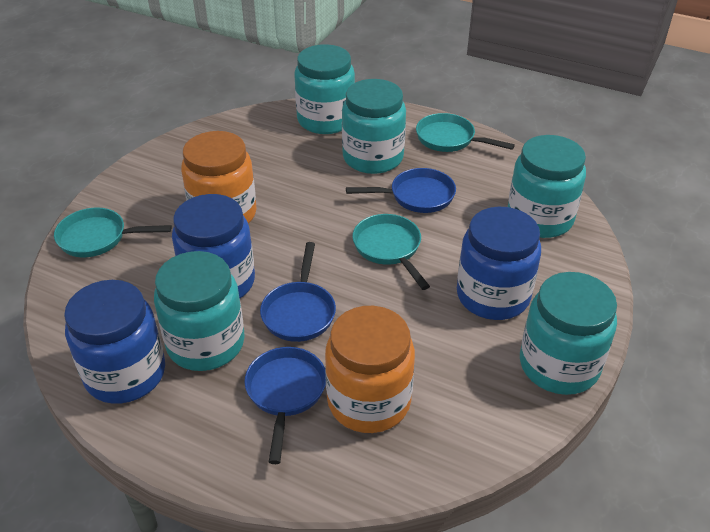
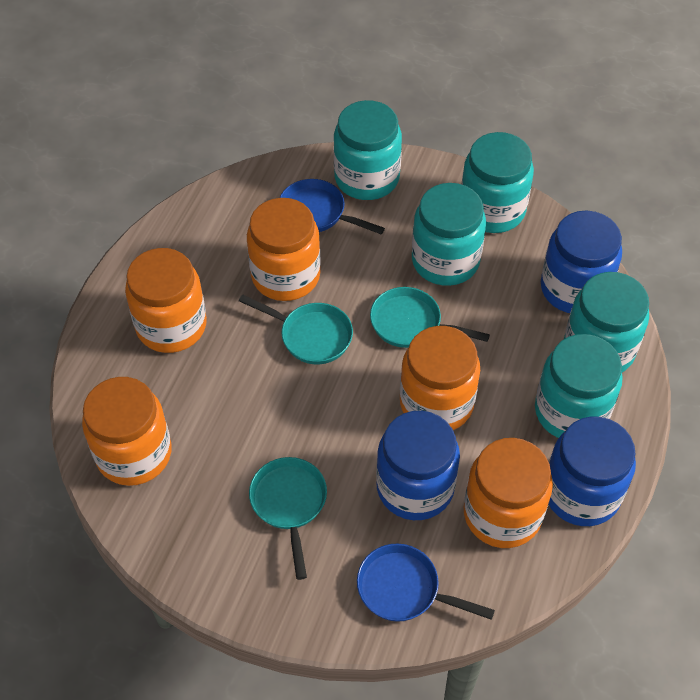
blue pan: [245,347,326,464] [260,242,336,342] [346,168,456,213] = 3 -> [280,179,385,234] [357,544,495,622] = 2
orange jar: [181,131,256,223] [325,306,415,433] = 2 -> [82,377,172,486] [125,248,207,353] [247,198,321,301] [400,326,480,430] [464,438,553,548] = 5

